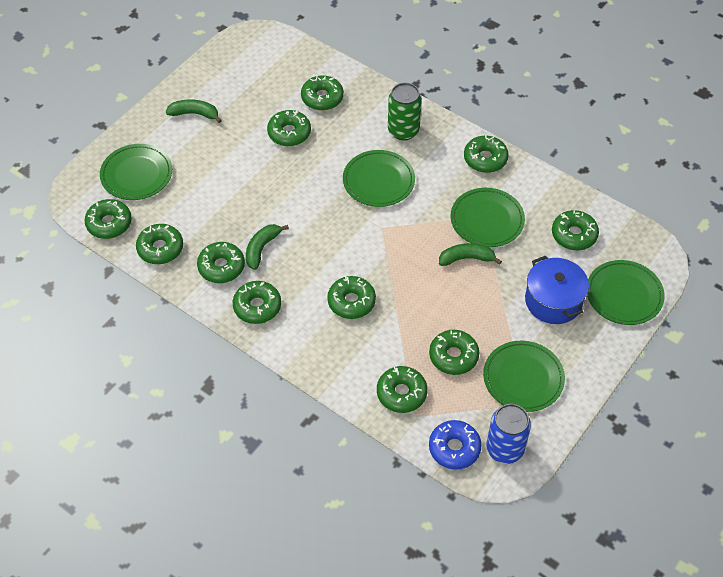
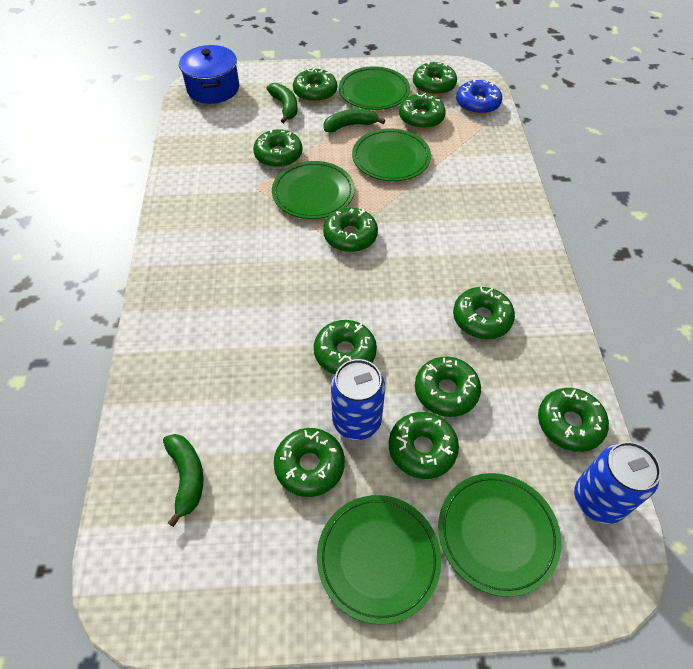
blue can: [486,404,531,464] = 1 -> [331,359,385,440] [574,442,661,524] = 2
green can: [388,83,422,141] = 1 -> none = 0

